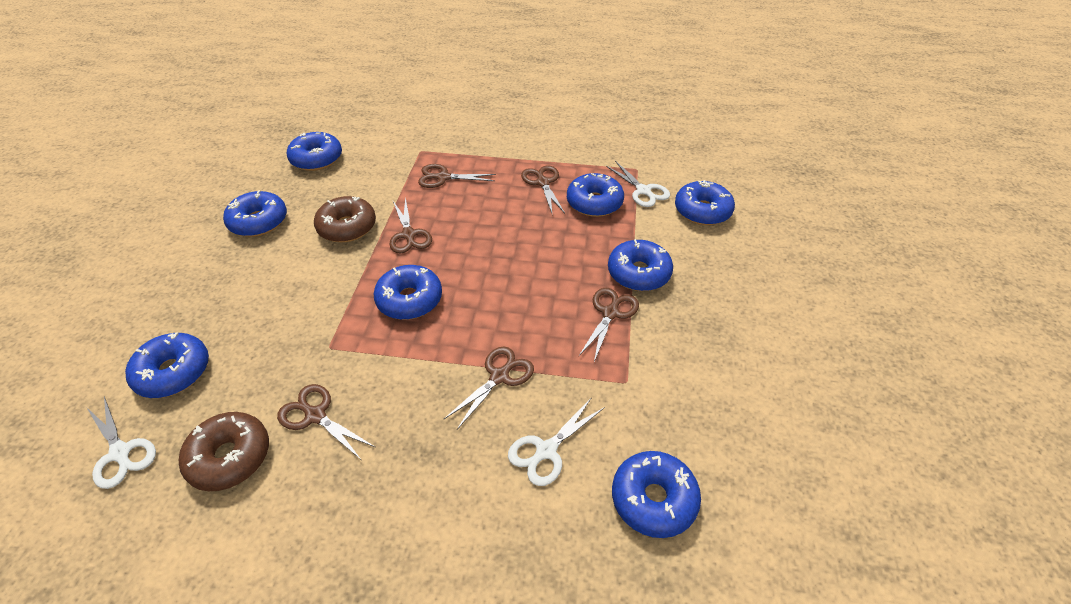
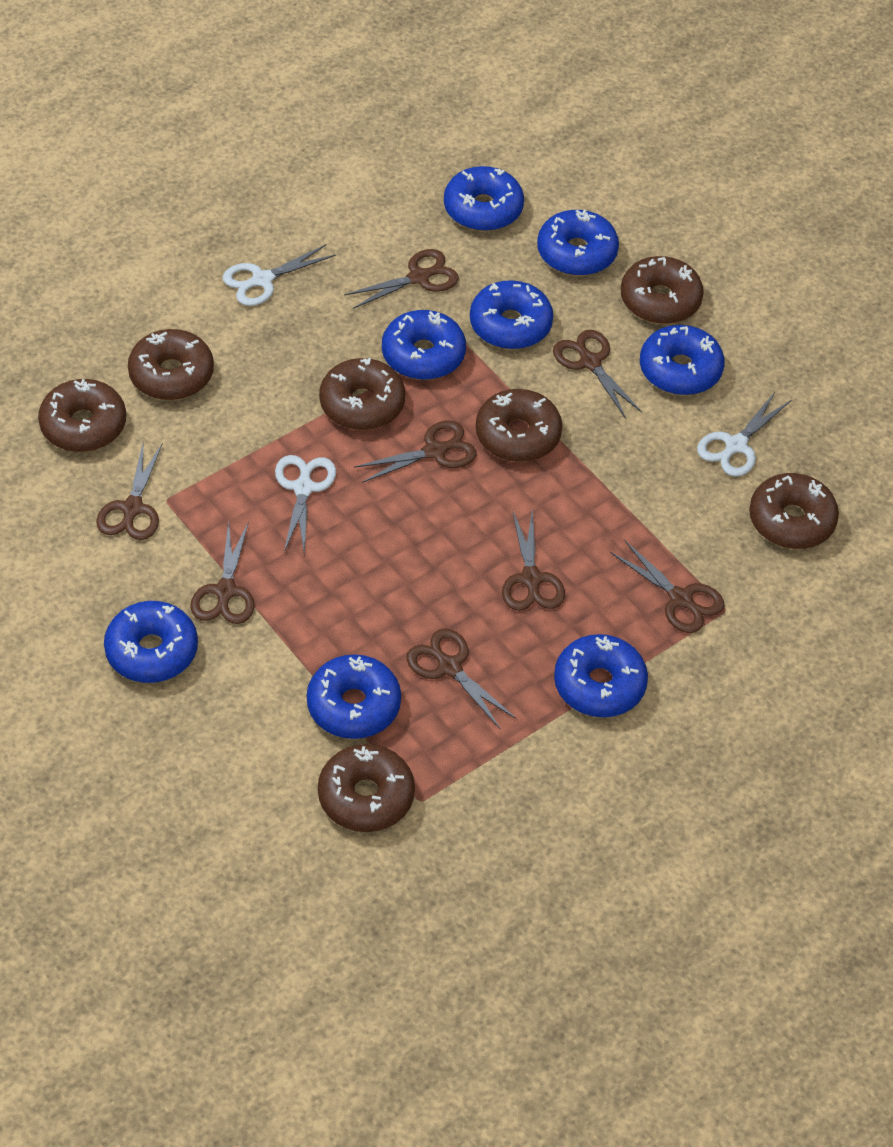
brown donut: [179,412,269,491] [314,196,376,242] = 2 -> [38,379,126,452] [128,329,214,400] [318,744,415,832] [319,358,405,430] [476,389,562,462] [621,256,704,324] [749,473,839,549] = 7
brown scissors: [277,384,375,459] [390,197,432,253] [418,164,496,188] [444,347,534,429] [521,165,565,213] [579,288,639,362] = 6 -> [96,443,163,540] [190,521,254,624] [344,249,459,309] [354,421,476,483] [406,628,517,729] [502,508,565,611] [553,330,642,419] [611,541,725,633] = 8

